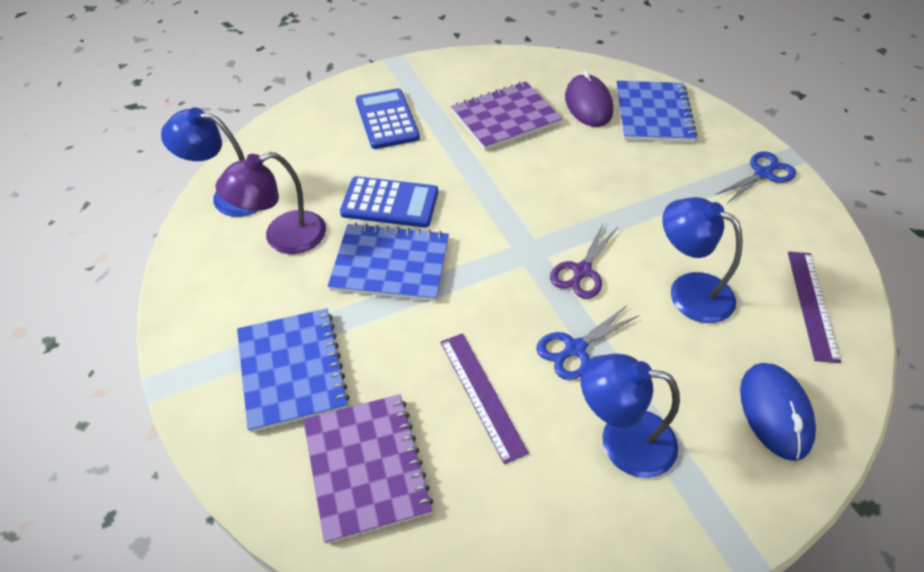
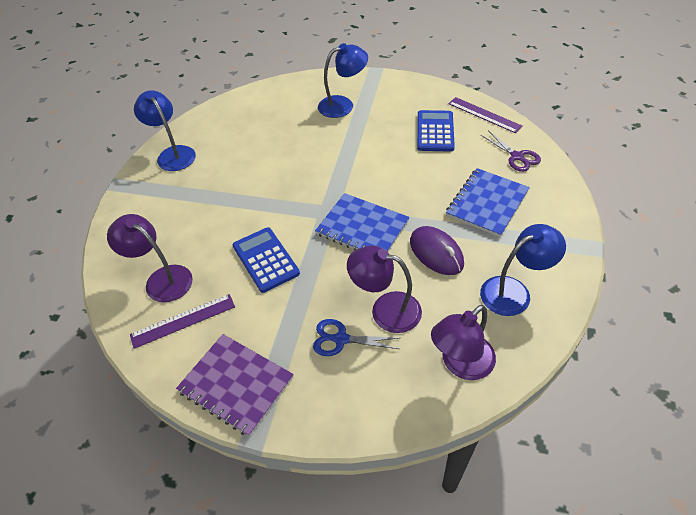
blue mouse: [740,363,816,461] = 1 -> none = 0
blue notebook: [237,308,350,433] [328,223,449,302] [616,81,697,142] = 3 -> [315,193,410,252] [446,168,530,237] = 2
blue scissors: [536,305,638,380] [716,151,796,204] = 2 -> [313,319,399,356] = 1
purple lamp: [216,152,326,254] = 1 -> [107,214,193,302] [347,246,422,333] [431,305,496,380] = 3
purple notebook: [303,394,433,544] [451,82,562,150] = 2 -> [176,334,294,437] = 1

